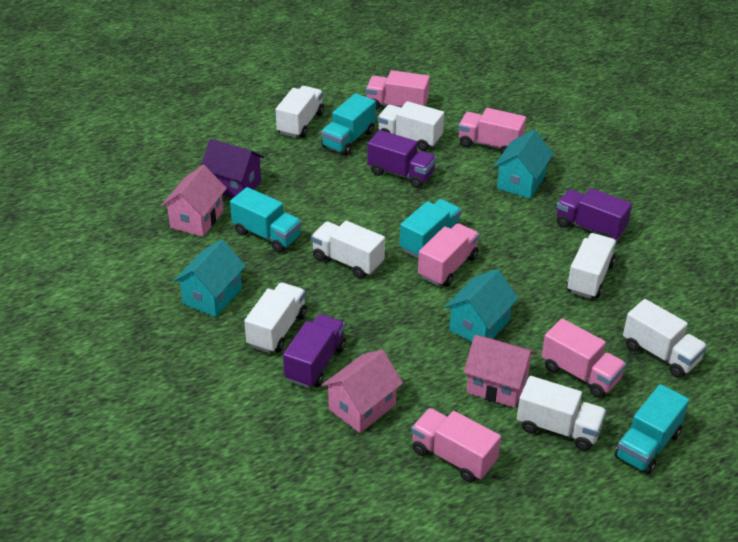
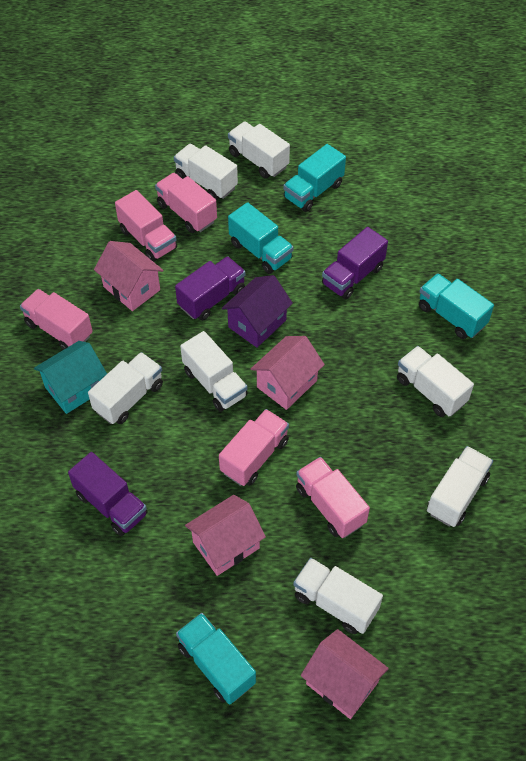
pink house: [161,165,227,237] [322,350,403,433] [464,335,536,408] = 3 -> [94,241,163,311] [185,495,266,576] [251,336,325,410] [301,629,389,719] = 4
turquoise house: [173,239,246,317] [445,269,519,342] [494,130,554,199] = 3 -> [34,341,107,414] = 1

